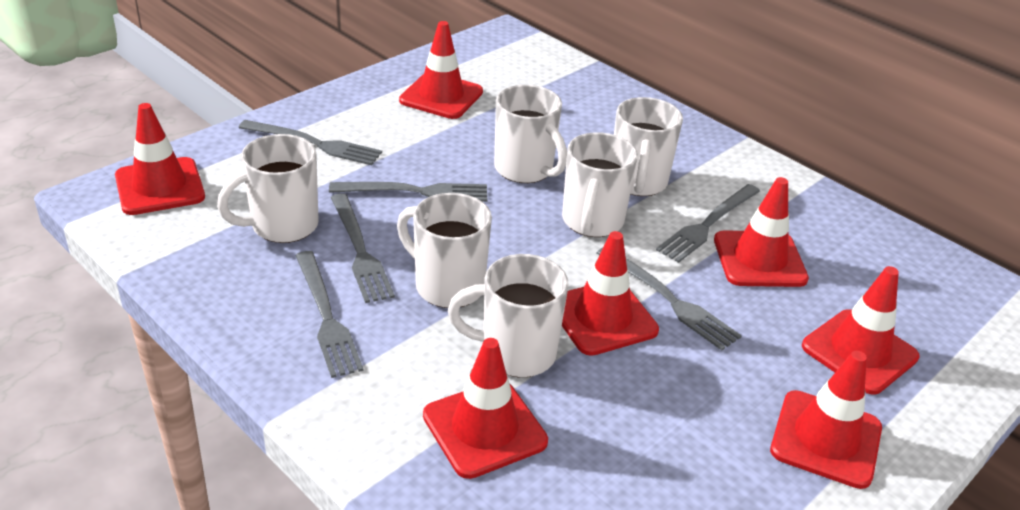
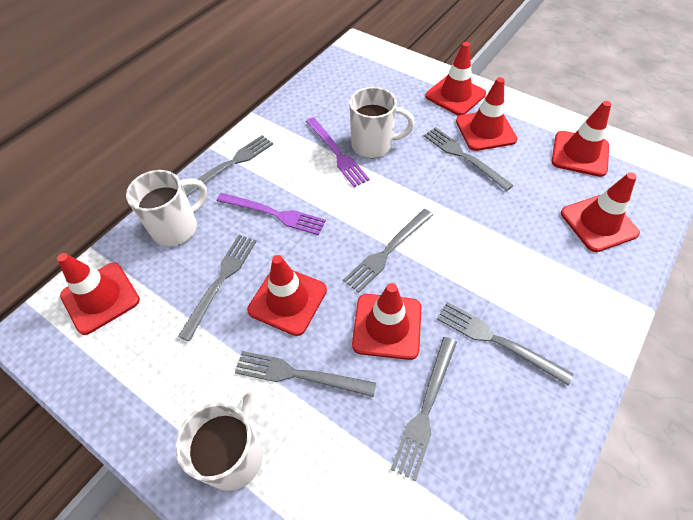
grey fork: [239,120,382,165] [295,251,364,378] [329,182,487,202] [331,193,395,303] [597,248,742,350] [656,184,760,263] = 6 -> [178,235,257,341] [184,135,273,196] [235,351,376,397] [343,209,433,293] [391,337,457,481] [424,127,513,191] [437,302,574,386] = 7
purple fork: none = 0 -> [217,193,326,235] [306,117,370,187] = 2
white mug: [217,134,319,243] [397,193,492,308] [448,254,569,377] [494,85,567,183] [562,132,638,237] [614,97,683,196] = 6 -> [126,170,207,246] [175,386,263,491] [349,87,415,158] = 3

